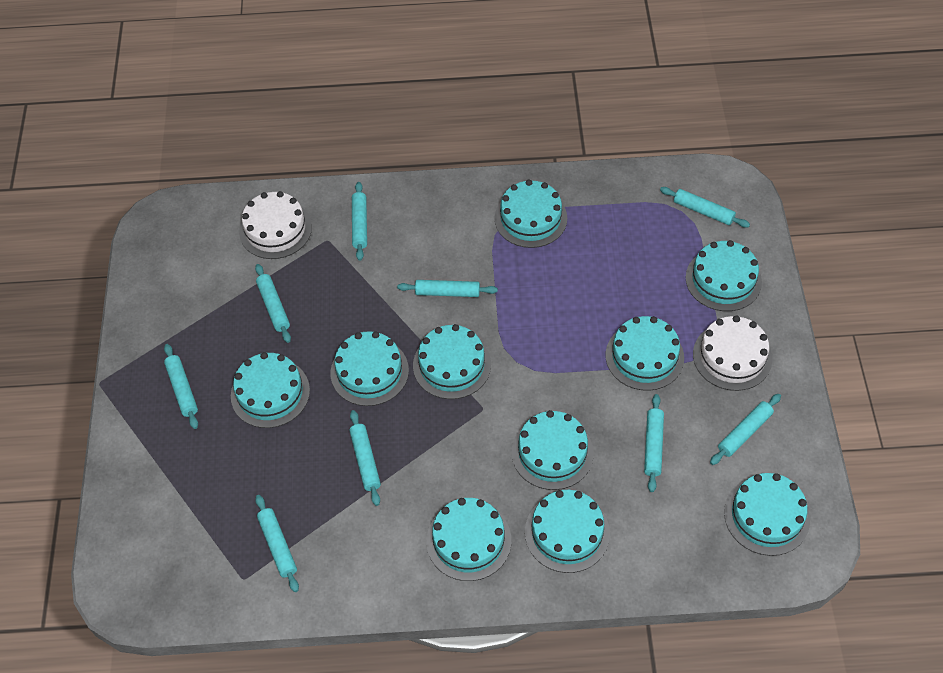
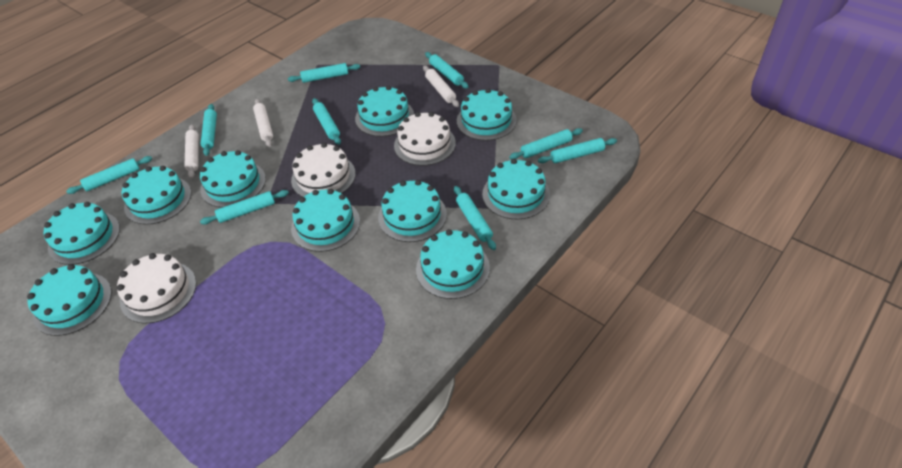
white cake: [239,191,312,259] [693,315,772,391] = 2 -> [117,253,196,323] [291,143,356,197] [394,112,456,166] = 3
white rolling pin: none = 0 -> [184,124,199,179] [253,99,273,147] [423,65,459,107] = 3

